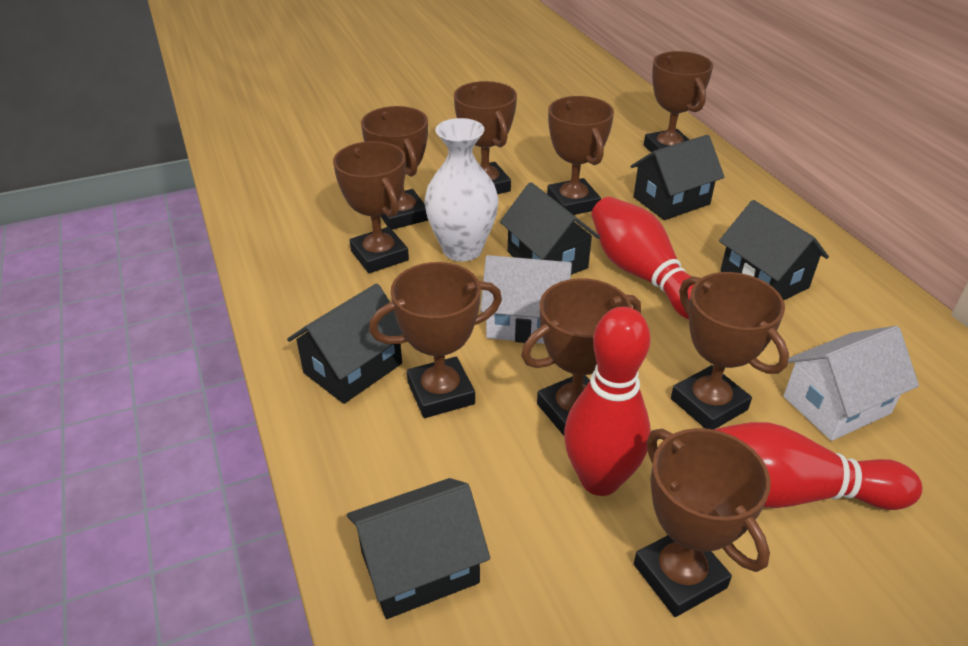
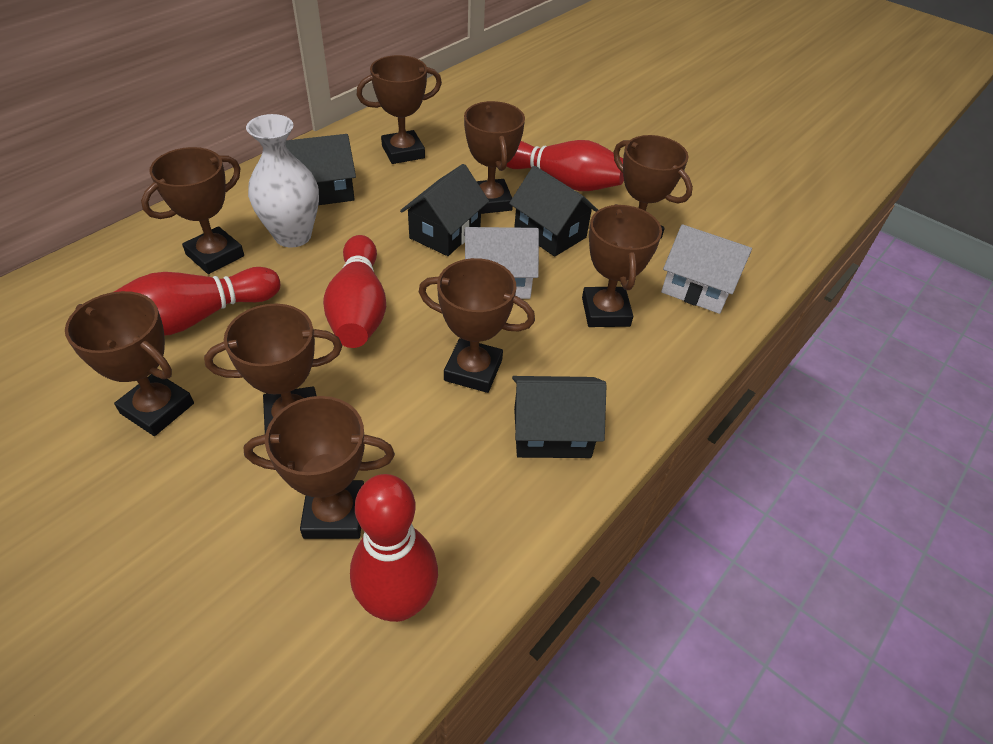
black house: [287,283,403,404] [347,478,490,619] [500,182,600,275] [630,135,724,220] [719,200,829,301] = 5 -> [285,134,356,205] [400,164,489,256] [509,166,598,257] [512,376,607,458] = 4
red bowling pin: [564,307,651,496] [591,197,693,320] [714,422,922,510] = 3 -> [114,267,280,336] [323,235,386,348] [350,474,438,622] [507,140,624,191] = 4

